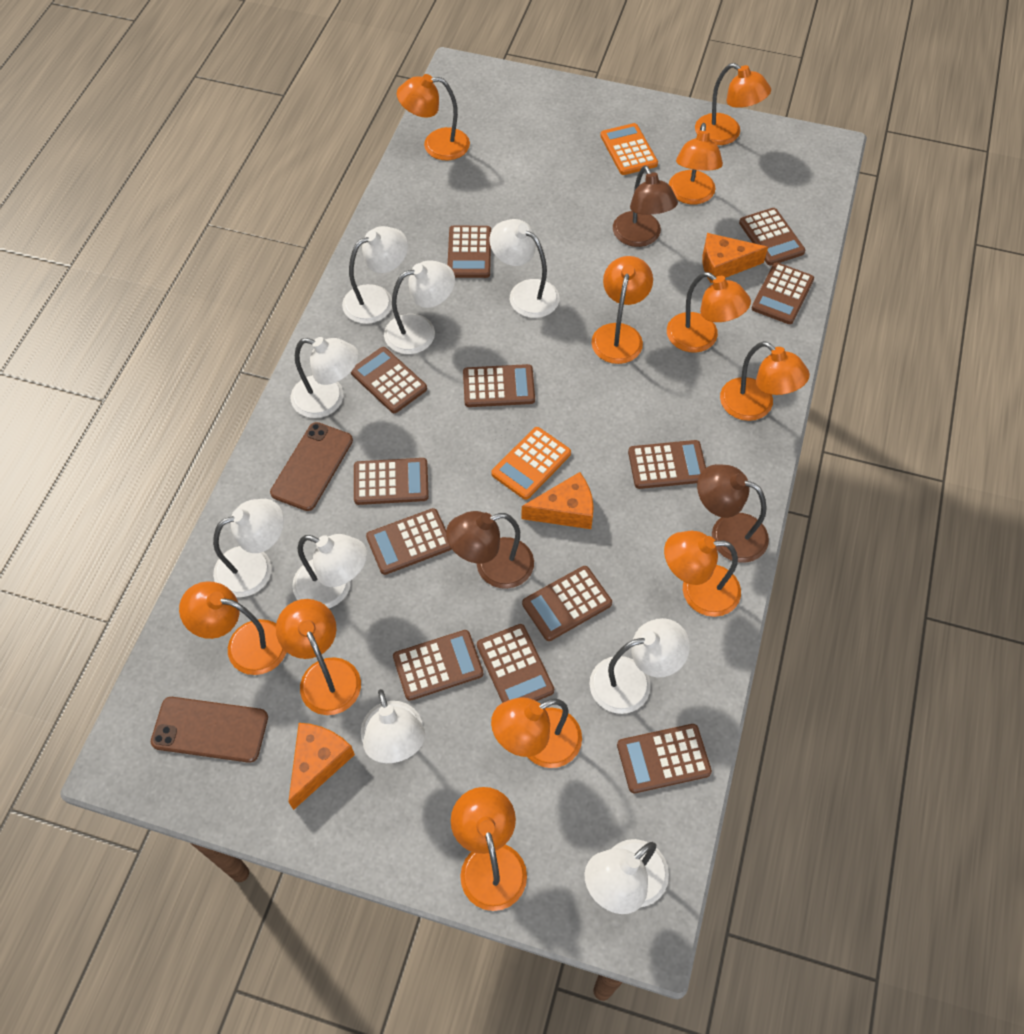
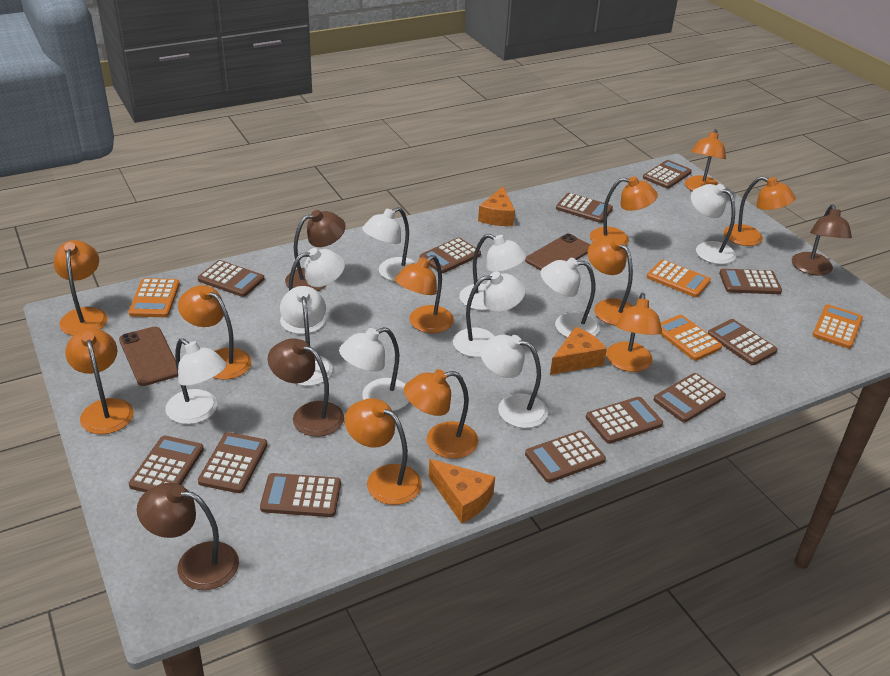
brown lamp: [446,511,534,589] [613,165,678,247] [697,464,769,563] = 3 -> [137,483,239,590] [267,338,344,437] [285,210,346,291] [792,204,852,276] = 4
orange calculator: [491,427,571,500] [600,123,658,175] = 2 -> [129,278,180,317] [647,260,711,297] [660,315,722,361] [812,304,863,349] = 4
white lamp: [213,499,284,597] [291,337,359,418] [292,534,367,608] [342,226,408,324] [361,689,425,763] [384,260,455,354] [489,219,559,318] [584,839,669,914] [589,618,690,714] = 9 -> [166,338,227,424] [280,248,345,334] [280,286,333,386] [339,327,409,411] [362,207,416,282] [453,272,526,357] [459,234,527,310] [480,335,548,428] [541,258,600,338] [691,184,736,264] = 10

